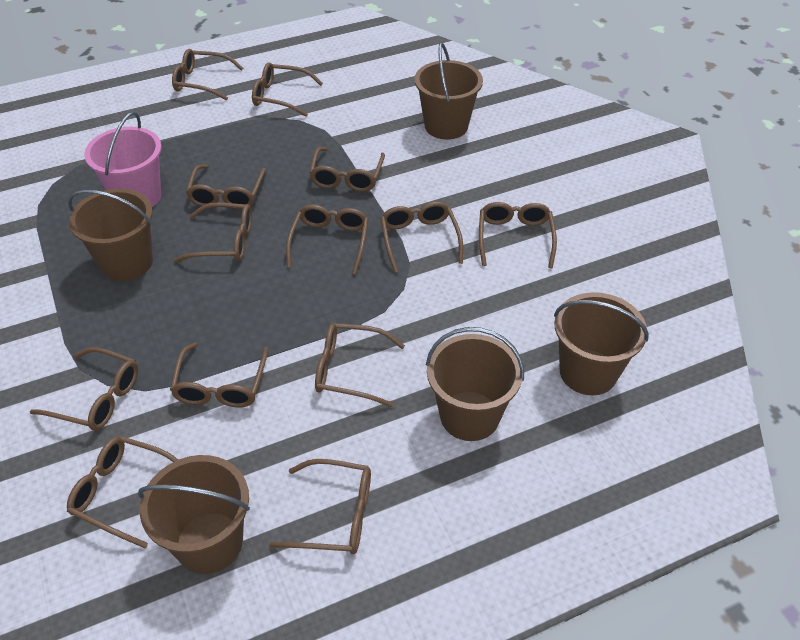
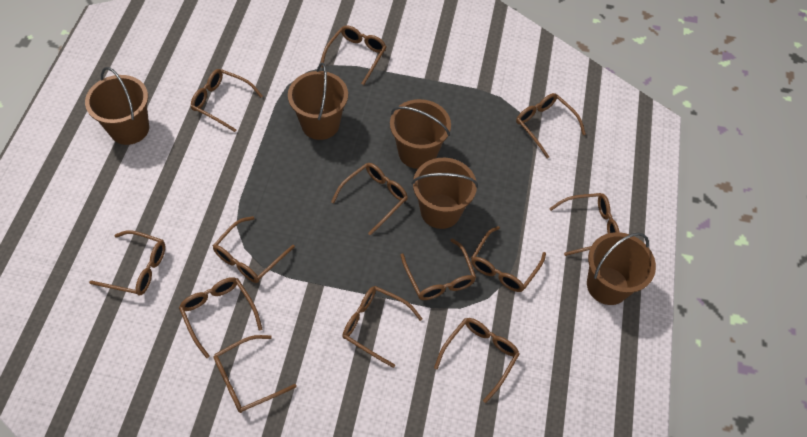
pink bucket: [84,112,162,207] = 1 -> none = 0

